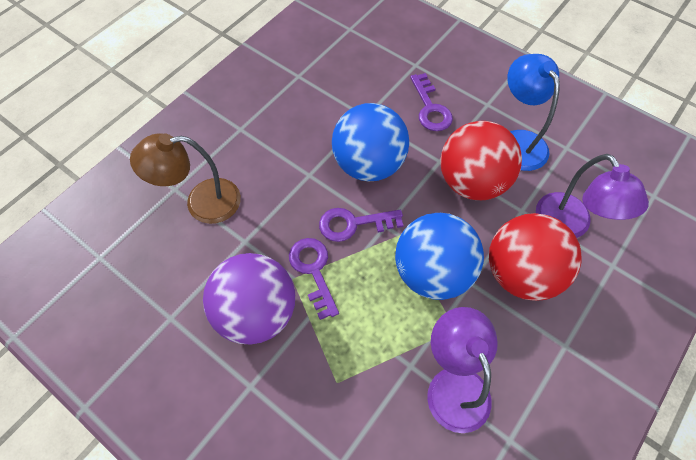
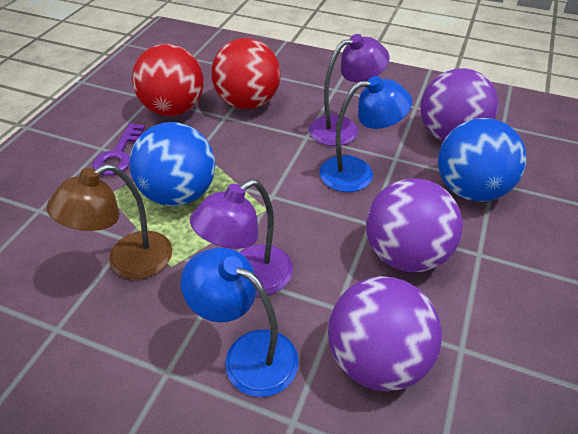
blue lamp: [507,54,560,171] = 1 -> [181,248,299,397] [319,76,412,192] = 2
purple ball: [203,253,295,345] = 1 -> [328,276,442,391] [366,178,463,272] [420,68,499,141] = 3
purple key: [289,238,339,320] [319,208,403,242] [410,73,453,131] = 3 -> [93,123,145,176] = 1

